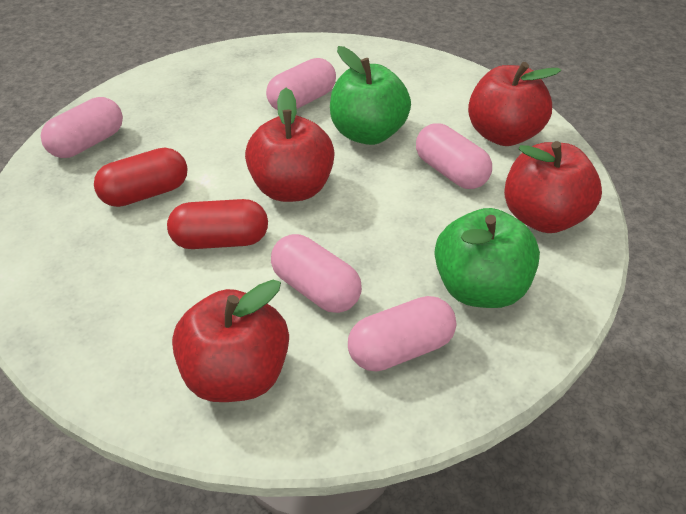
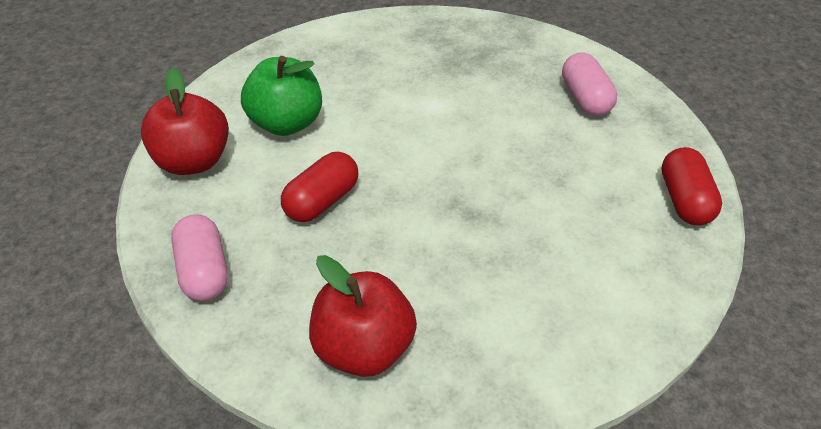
green apple: [330,46,411,145] [435,208,540,308] = 2 -> [241,56,322,136] = 1
pink capsule: [41,97,123,158] [266,58,336,110] [271,234,362,313] [348,296,456,372] [416,123,492,189] = 5 -> [171,214,228,301] [562,53,617,116] = 2
red apple: [172,280,289,402] [245,88,335,202] [468,62,561,146] [504,141,602,233] = 4 -> [141,67,229,175] [309,255,417,377] = 2

